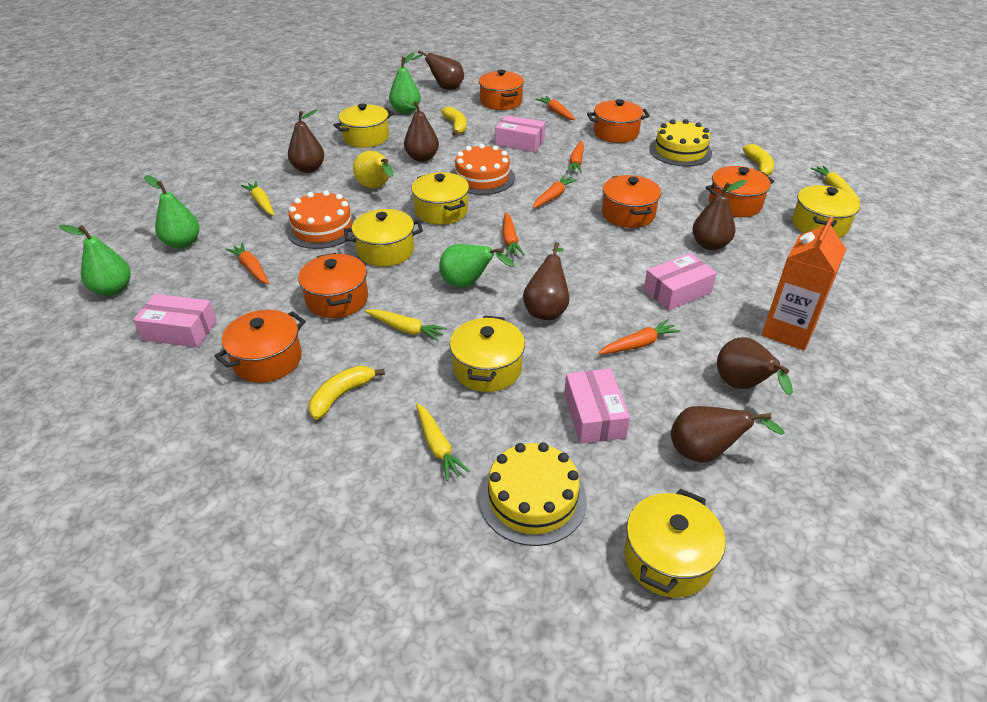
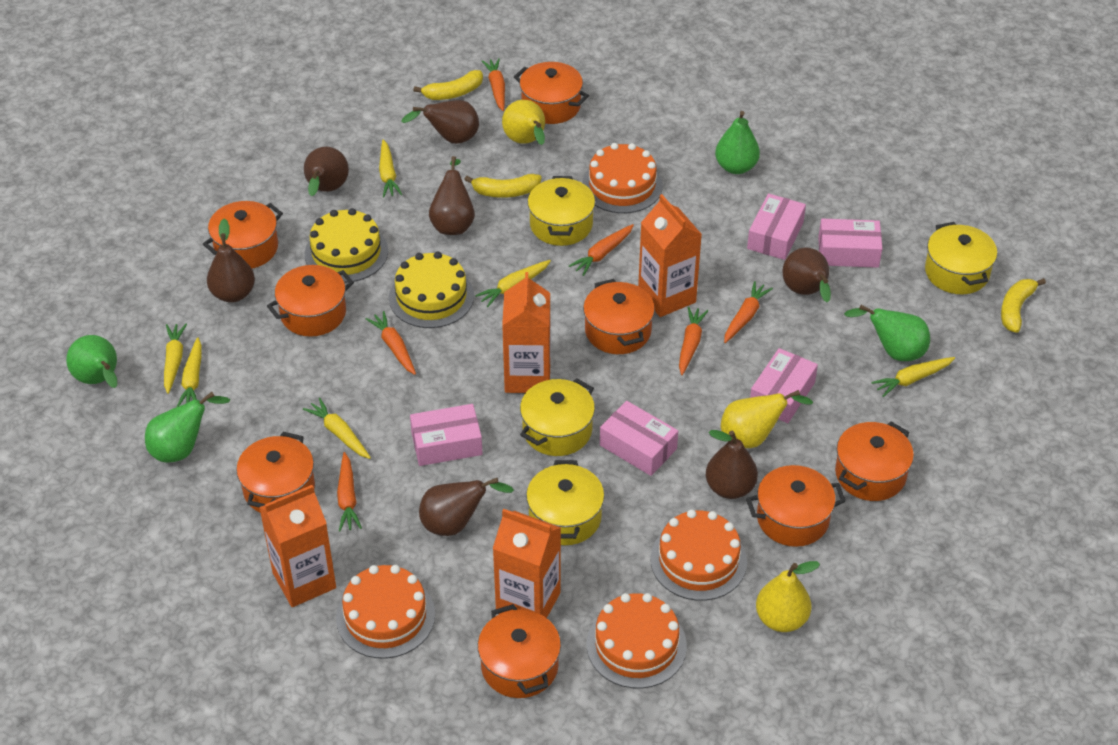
orange cake: [286,190,357,249] [452,144,515,195] = 2 -> [336,565,435,659] [582,143,663,213] [587,593,687,688] [650,509,747,601] = 4
orange carton: [762,217,846,350] = 1 -> [259,485,336,607] [493,509,561,618] [502,272,551,393] [638,194,702,317] = 4
orange pot: [215,310,306,383] [298,253,368,318] [479,70,524,110] [587,99,650,143] [602,175,661,228] [706,166,774,217] = 6 -> [203,201,283,269] [236,432,315,513] [267,265,354,337] [478,604,561,698] [514,62,589,124] [583,279,655,354] [746,465,846,547] [835,422,914,501] = 8
pink box: [133,294,217,347] [495,115,546,152] [564,369,630,444] [644,253,717,311] = 4 -> [410,404,483,466] [600,401,678,476] [747,193,806,260] [750,348,818,423] [818,218,882,268] = 5
yellow carrot: [241,181,274,216] [365,309,447,341] [416,403,470,481] [810,166,860,202] = 4 -> [164,324,187,394] [177,338,202,407] [303,398,371,459] [379,140,402,198] [475,260,551,307] [871,357,955,397] = 6
yellow pear: [353,151,393,189] = 1 -> [502,100,545,145] [721,390,813,448] [756,561,820,632] = 3
yellow pot: [333,104,394,148] [344,209,423,267] [411,172,469,225] [450,316,525,392] [624,489,725,598] [792,185,860,238] = 6 -> [520,378,595,456] [526,460,604,545] [528,176,595,246] [925,222,997,294] = 4

